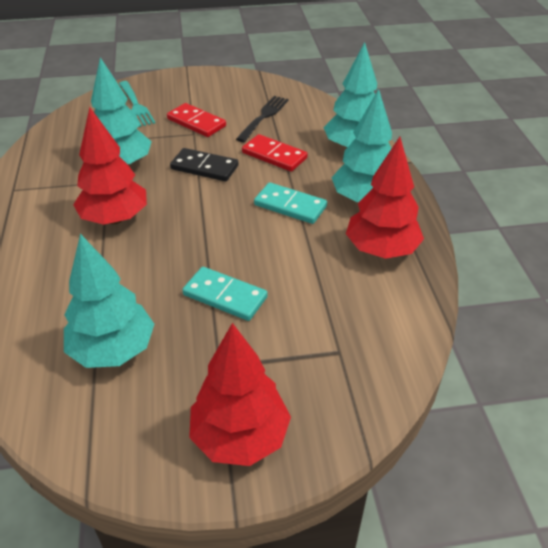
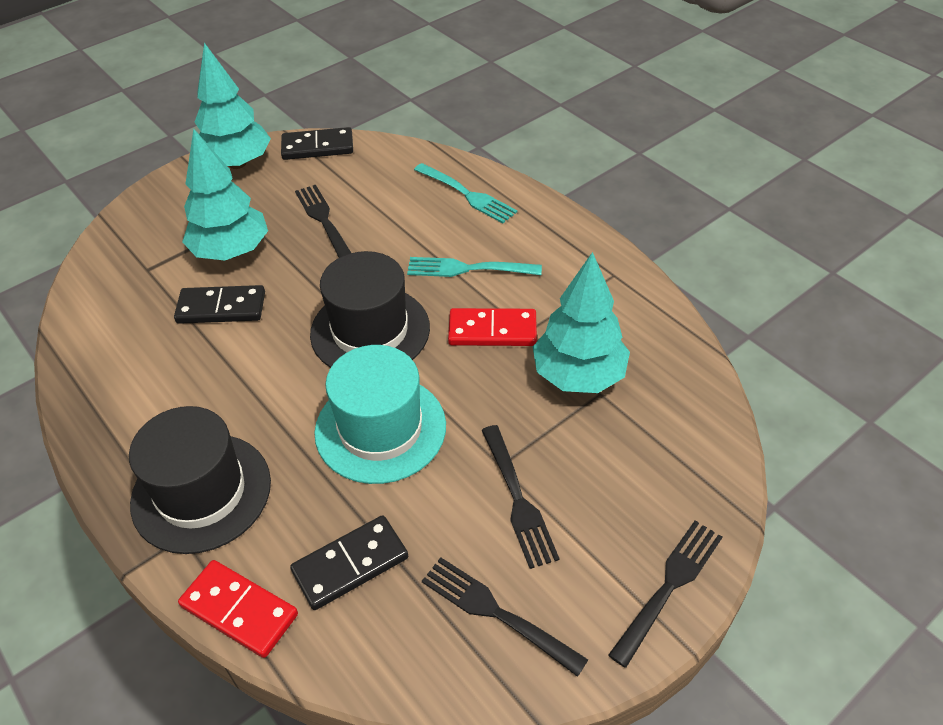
black domino: [170,148,238,181] = 1 -> [174,285,265,324] [281,127,353,160] [290,515,408,610] = 3
black fork: [236,96,289,142] = 1 -> [295,185,351,258] [422,557,588,677] [481,425,560,569] [608,521,723,668] = 4
black hat: none = 0 -> [129,406,271,554] [310,251,430,368] = 2
red tree: [73,107,147,225] [189,323,291,466] [346,137,424,259] = 3 -> none = 0
turquoise domino: [182,267,268,321] [254,182,327,224] = 2 -> none = 0
turquoise fork: [119,81,155,127] = 1 -> [407,257,542,277] [414,163,517,223] = 2
turquoise hat: none = 0 -> [314,345,446,484] = 1
turquoise tree: [64,234,154,368] [91,57,152,165] [323,42,377,148] [332,89,392,202] = 4 -> [182,129,268,260] [195,43,271,169] [533,252,630,393] = 3

